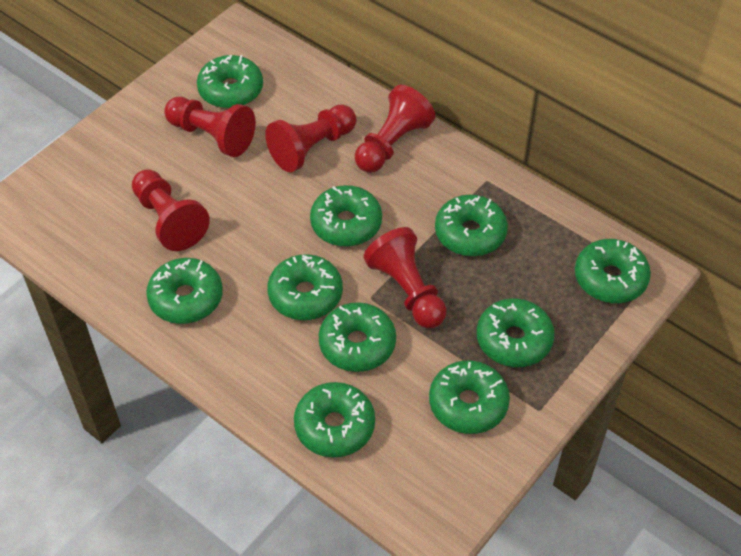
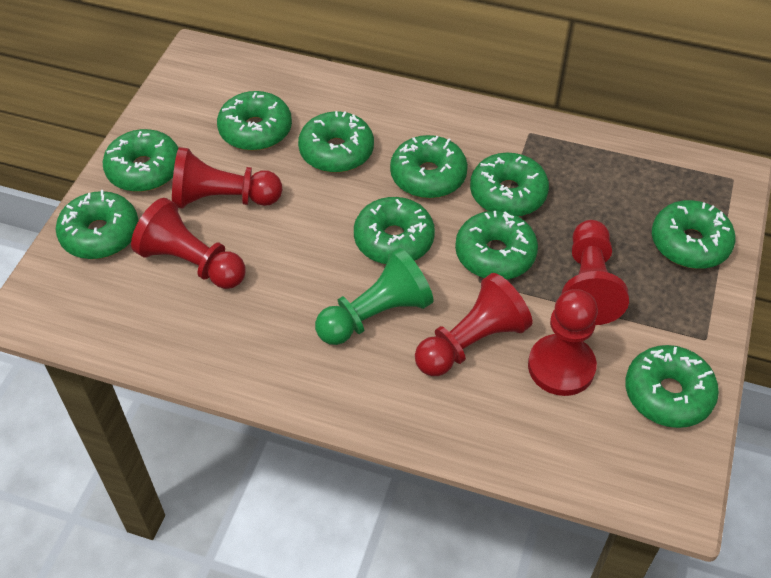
green pawn: none = 0 -> [315,248,434,345] = 1

